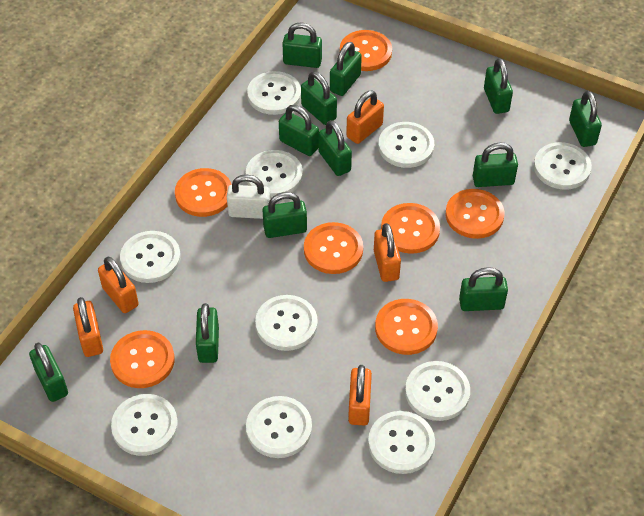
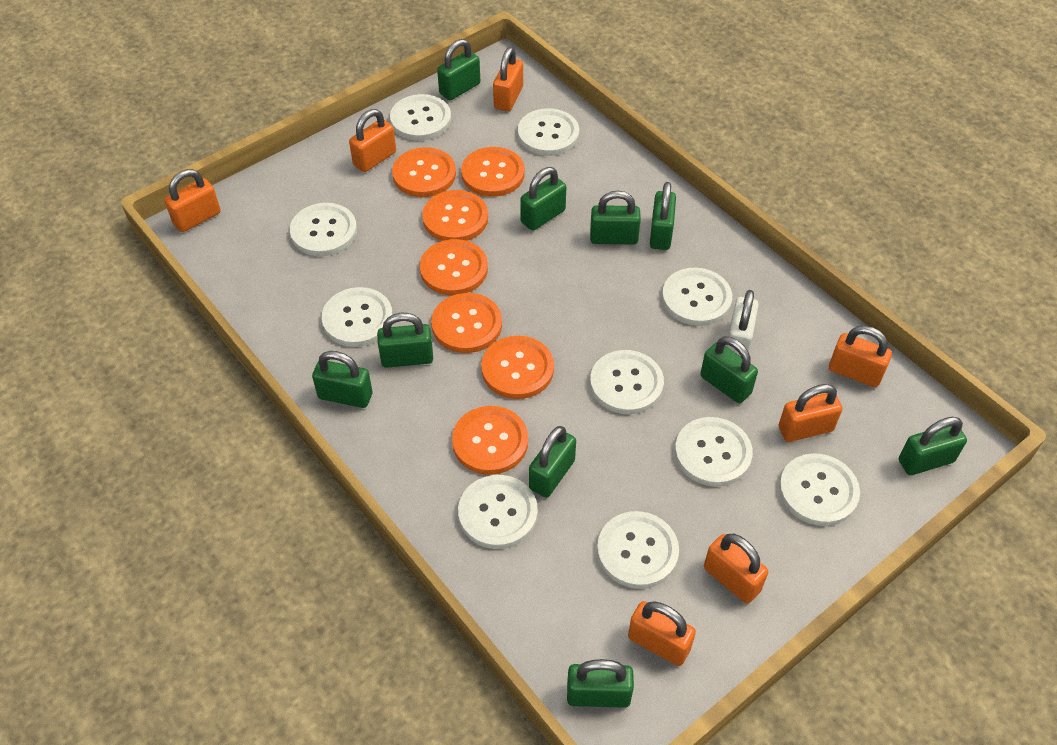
green padlock: [29,343,68,402] [196,303,219,363] [262,192,307,238] [279,105,319,156] [282,23,322,68] [301,71,337,125] [318,120,352,176] [330,42,362,96] [459,267,508,311] [473,142,518,187] [484,58,513,114] [569,91,602,147] = 12 -> [312,351,372,408] [377,313,433,368] [437,39,480,100] [520,167,566,231] [529,426,576,498] [567,659,634,708] [590,191,641,245] [650,182,676,250] [700,336,758,403] [899,417,967,475] = 10
orange padlock: [73,297,103,357] [98,257,139,313] [346,90,384,144] [348,365,372,425] [374,223,401,282] = 5 -> [164,169,221,232] [349,109,396,172] [493,47,523,111] [628,601,696,666] [704,534,768,603] [779,384,843,442] [829,326,892,387] = 7

